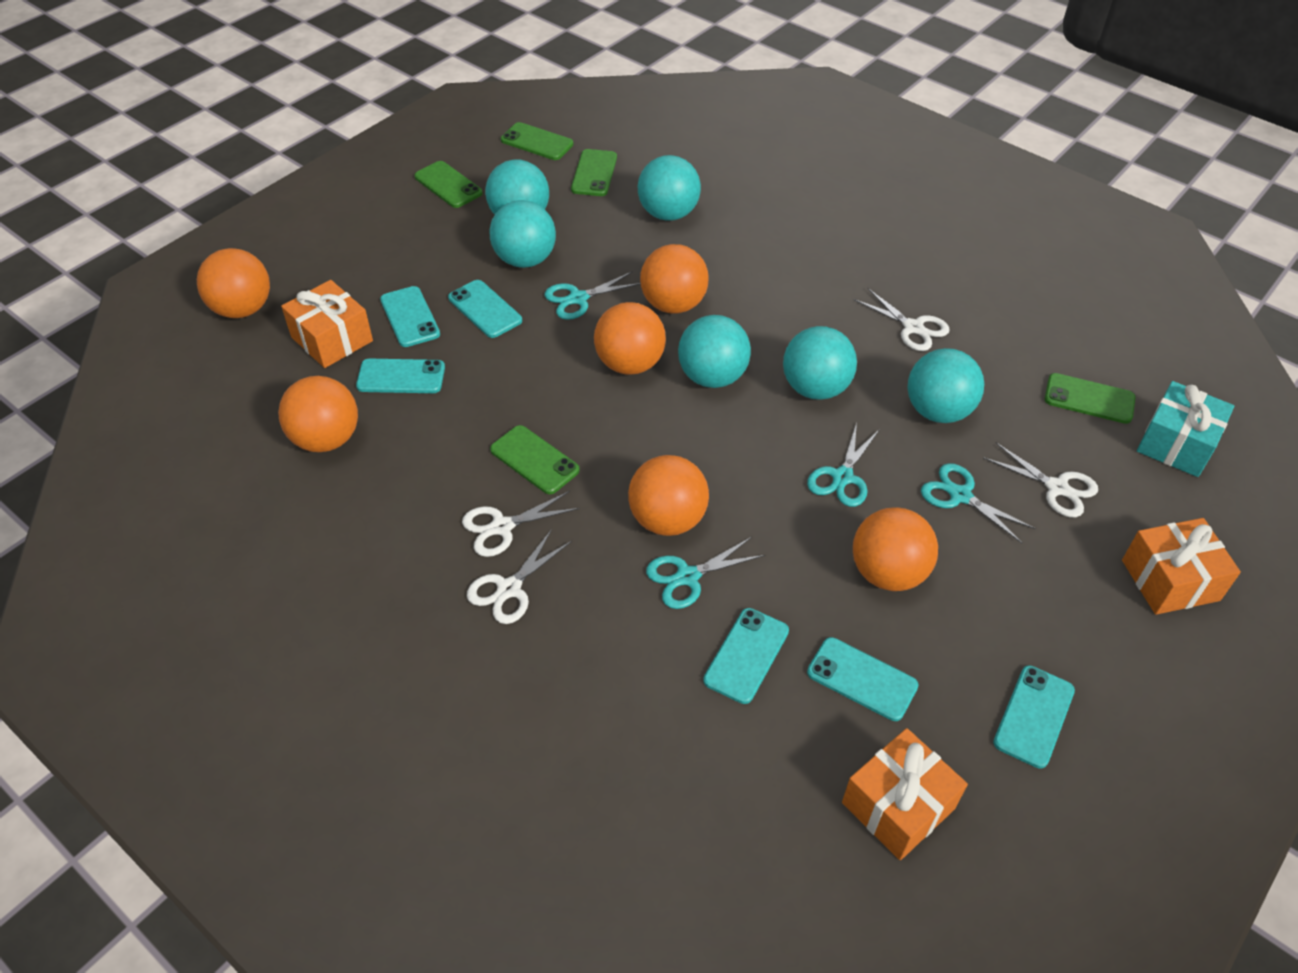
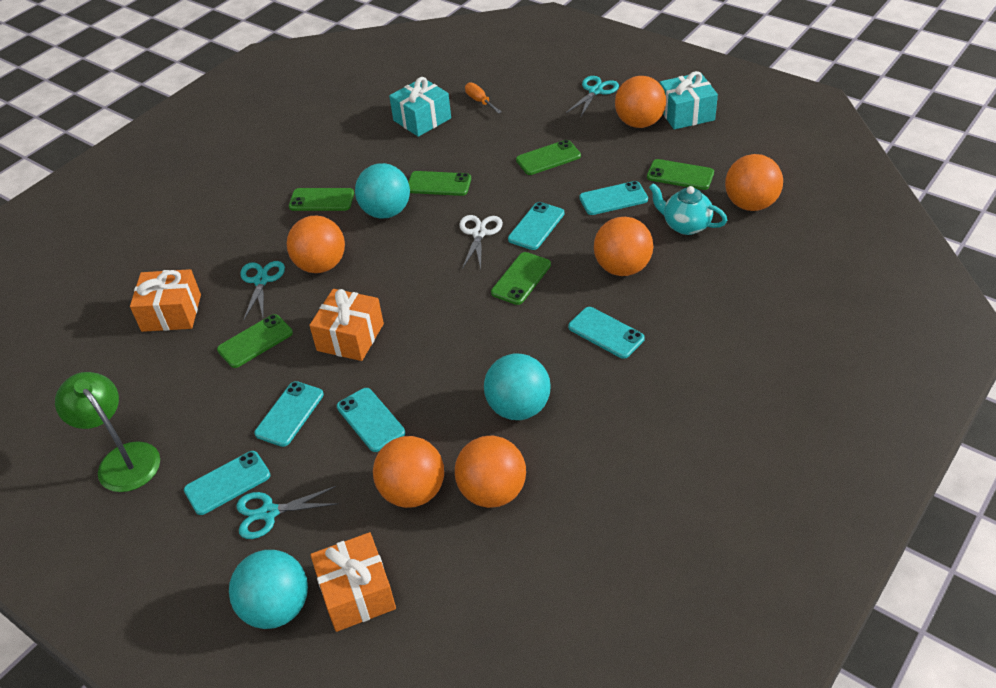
green lamp: none = 0 -> [55,372,160,492] = 1
green phone: [414,161,483,208] [490,425,580,494] [501,122,573,160] [571,149,617,196] [1045,373,1135,424] = 5 -> [217,314,293,368] [289,188,354,211] [408,171,471,196] [491,252,551,305] [516,140,581,175] [647,159,714,190] = 6
orange screwdriver: none = 0 -> [465,82,502,114] = 1
turquoise ball: [485,159,549,215] [489,200,556,268] [638,155,701,221] [678,315,751,388] [783,326,857,400] [907,348,984,423] = 6 -> [229,550,308,629] [355,163,410,218] [484,354,551,420] = 3
turquoise gift: [1137,381,1234,477] = 1 -> [389,77,451,137] [660,71,718,130] = 2
turquoise scissors: [544,271,641,320] [646,537,765,609] [807,423,880,507] [921,463,1035,543] = 4 -> [236,486,339,539] [240,261,285,319] [566,76,619,118] = 3
turquoise teapot: none = 0 -> [649,183,727,235] = 1
white scissors: [462,491,580,557] [467,529,572,624] [854,288,950,351] [984,442,1098,517] = 4 -> [459,215,503,269] = 1

